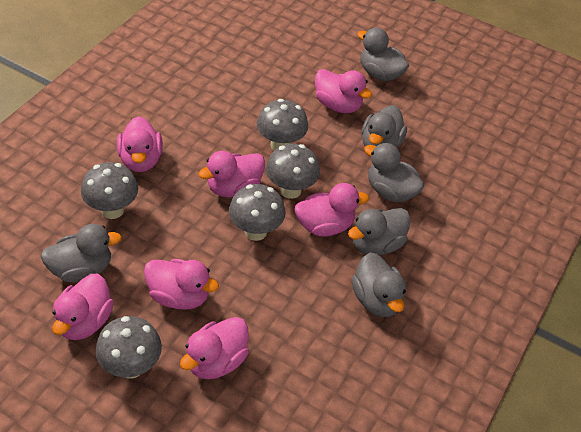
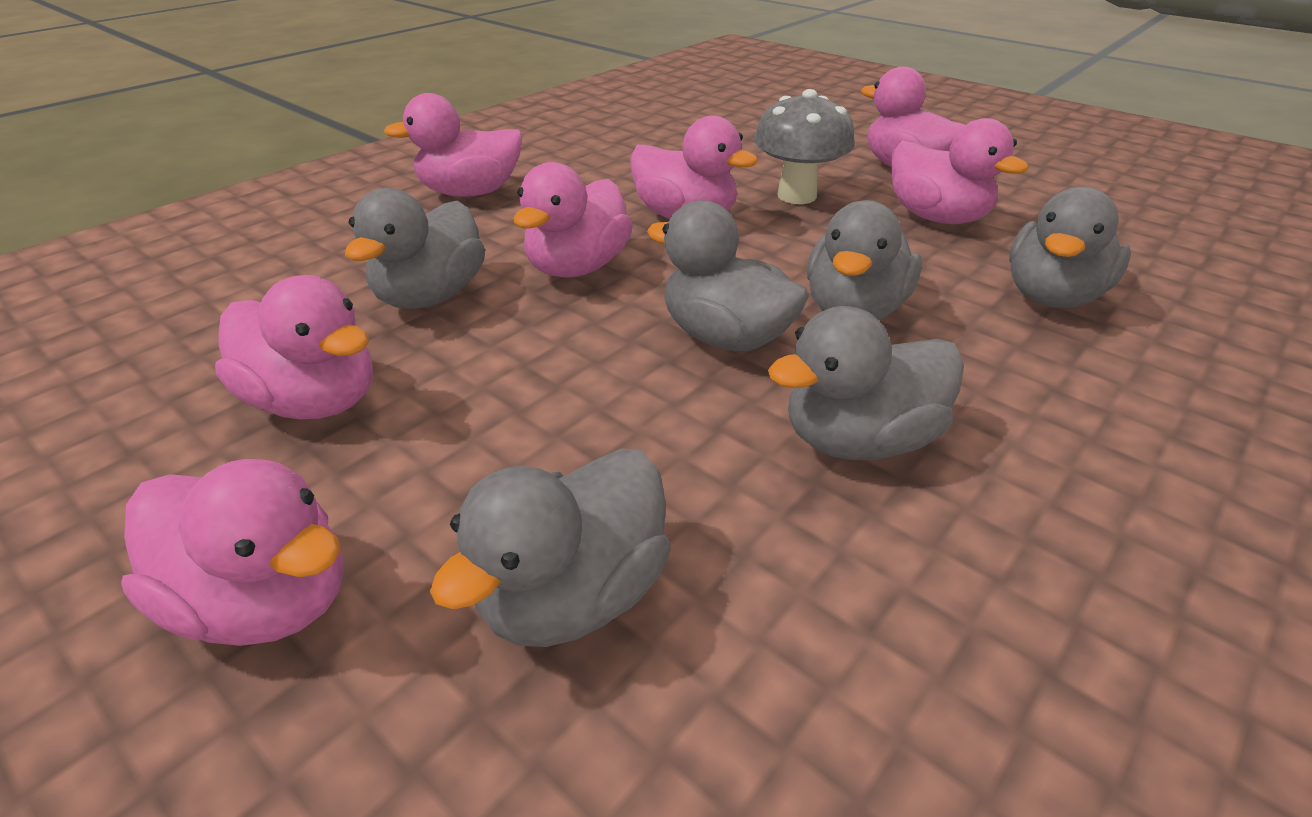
grey mushroom: [81,162,138,219] [96,316,162,379] [229,184,285,241] [257,99,308,151] [266,144,320,199] = 5 -> [754,89,855,204] = 1

